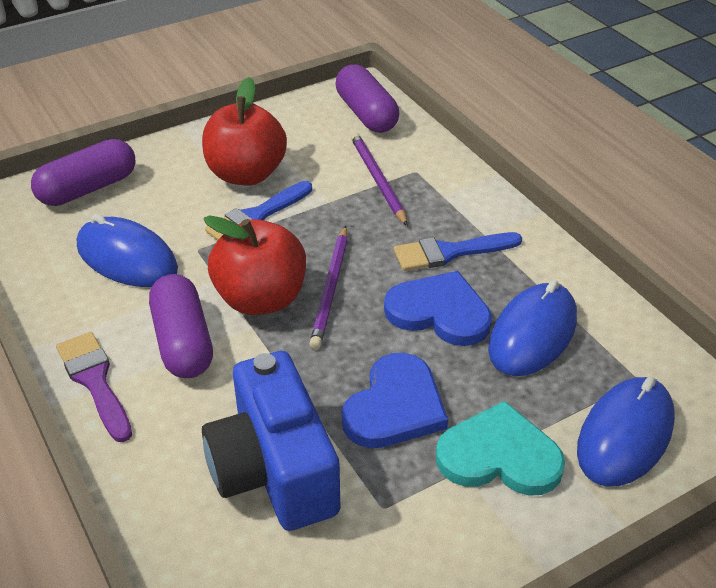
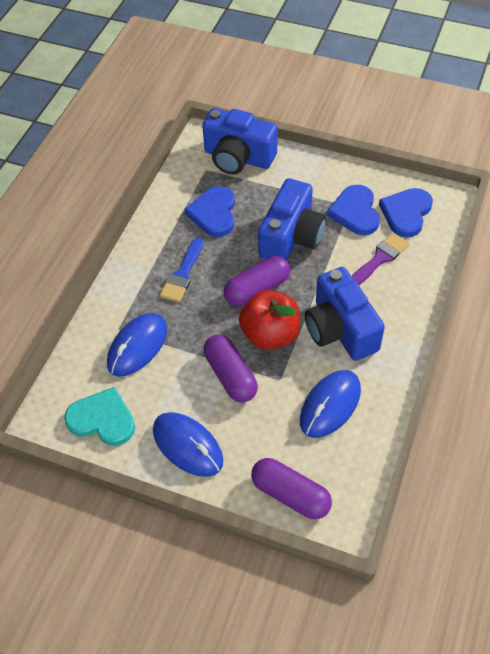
blue brush: [205,181,312,241] [394,232,522,271] = 2 -> [160,237,203,302] = 1
blue camera: [202,351,340,531] = 1 -> [202,108,278,174] [258,178,326,261] [305,267,385,361] = 3
blue heart: [342,353,448,448] [384,271,492,346] = 2 -> [184,186,235,237] [327,185,380,235] [379,188,433,238] = 3
purple pencil: [310,226,348,349] [351,133,408,226] = 2 -> none = 0
red apple: [202,77,287,185] [204,215,306,315] = 2 -> [239,290,300,350] = 1

